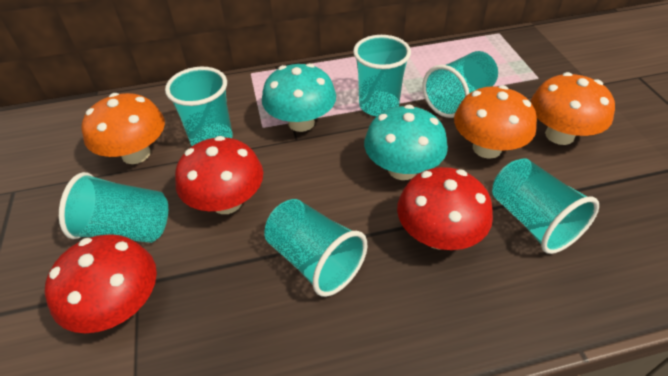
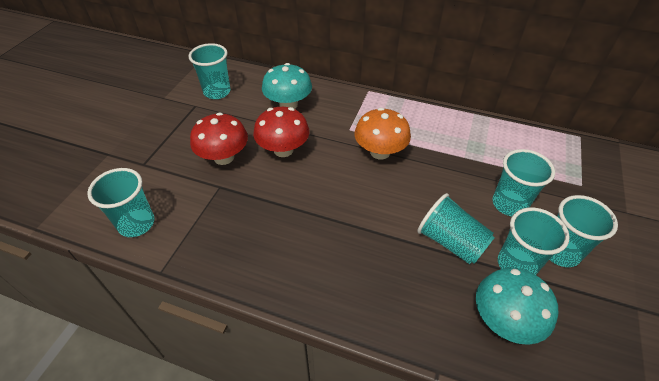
orange mushroom: [81,93,165,164] [454,85,537,159] [531,72,615,145] = 3 -> [354,108,411,160] = 1
red mushroom: [45,234,157,333] [175,136,263,214] [397,167,493,250] = 3 -> [190,112,248,165] [253,107,309,157] = 2

